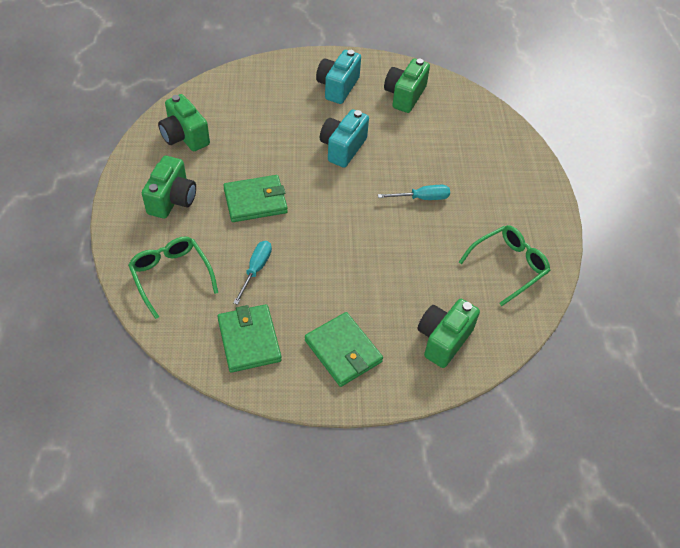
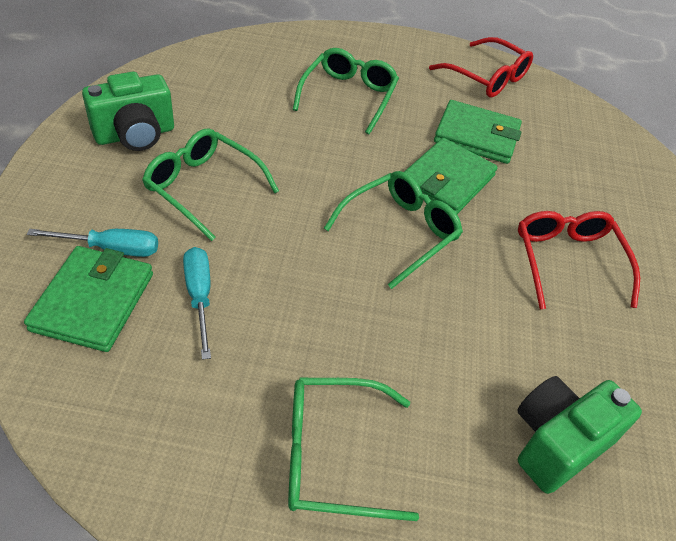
green camera: [142,156,196,219] [158,94,210,151] [384,59,430,113] [418,299,480,368] = 4 -> [82,72,174,151] [518,376,642,494] = 2
green glasses: [128,237,218,319] [459,225,551,306] = 2 -> [142,128,279,241] [288,378,419,521] [293,48,399,135] [324,171,463,289] = 4
red glasses: none = 0 -> [429,37,533,97] [518,211,640,310] = 2
turquoise camera: [316,50,361,104] [320,109,369,168] = 2 -> none = 0

